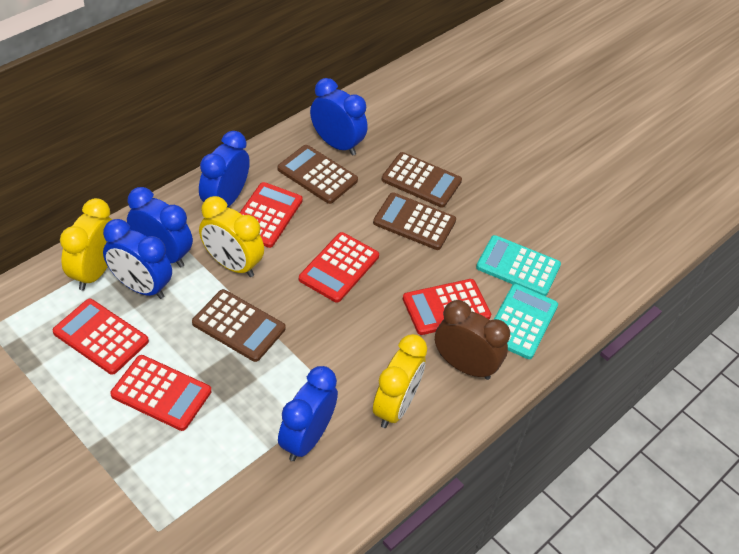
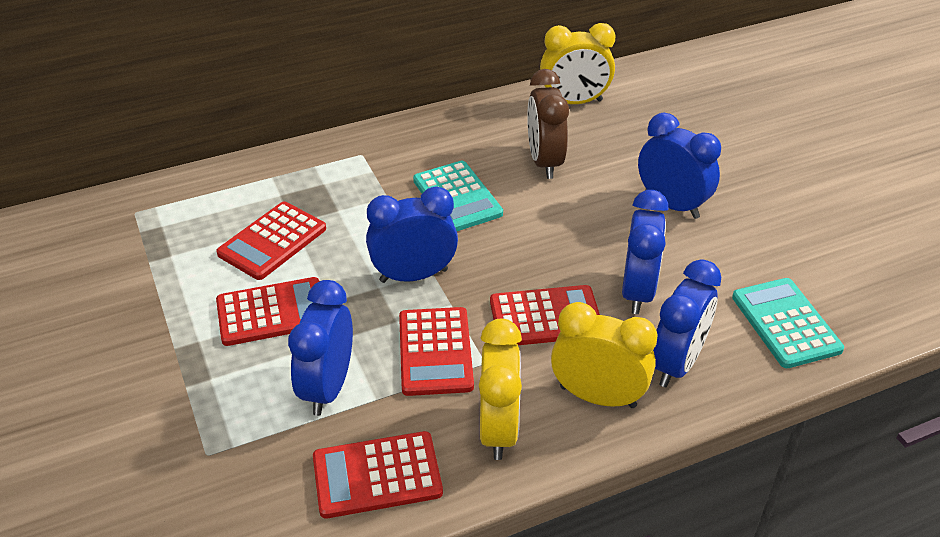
brown calculator: [192,289,286,362] [278,145,358,204] [373,192,456,250] [381,152,462,208] = 4 -> none = 0

